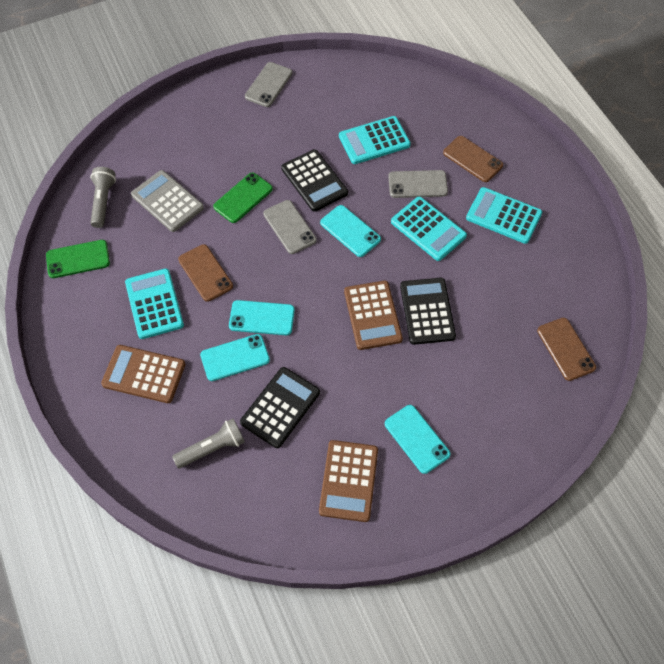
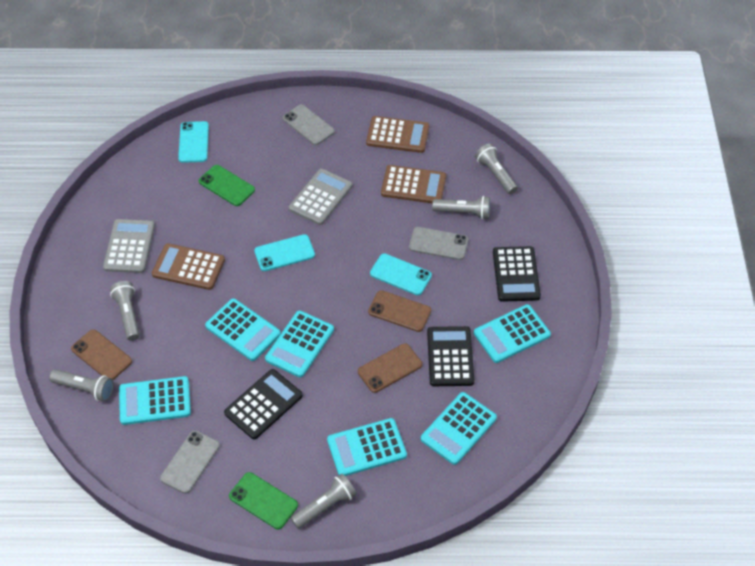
grey calculator: [131,170,204,232] = 1 -> [103,219,155,273] [289,169,353,225] = 2
grey flashlight: [90,167,116,228] [172,418,245,468] = 2 -> [49,369,114,402] [110,281,140,341] [291,474,356,529] [432,196,490,219] [475,144,518,194] = 5
turquoise calculator: [125,269,184,339] [339,116,411,164] [391,197,467,261] [466,187,542,244] = 4 -> [119,376,191,425] [205,298,281,361] [265,311,334,378] [327,418,407,476] [421,392,497,465] [474,304,551,363] = 6
turquoise phone: [200,334,270,381] [229,300,295,335] [320,205,381,257] [385,405,451,474] = 4 -> [178,121,209,163] [254,234,315,271] [370,253,432,295] = 3

